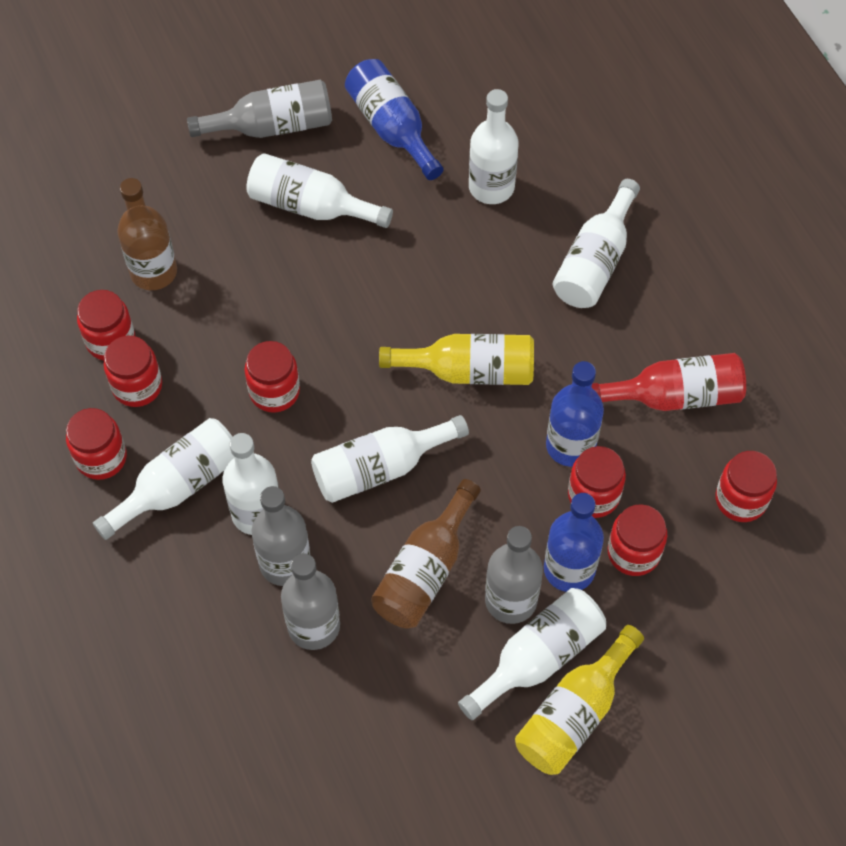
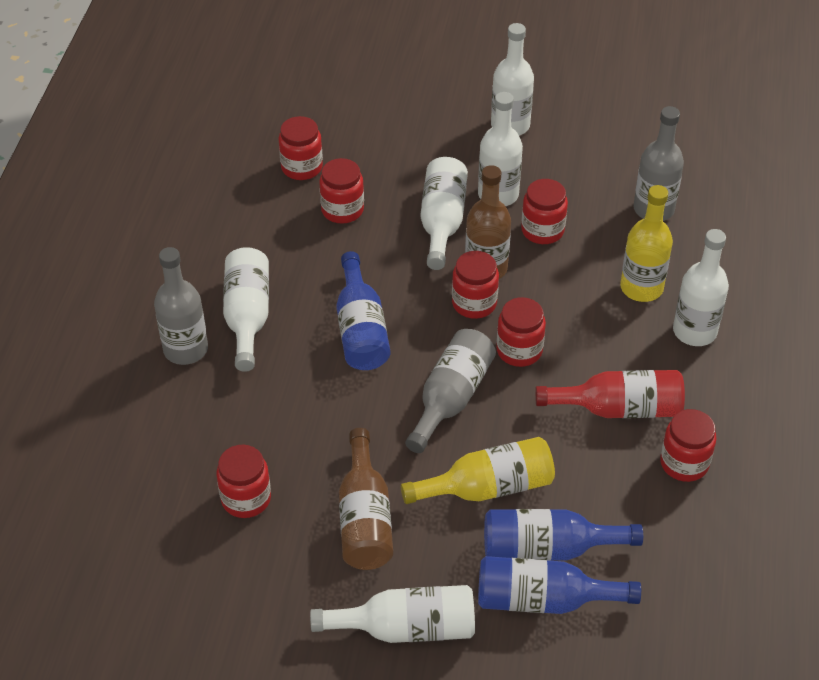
grey bottle: [187,80,332,138] [252,486,310,586] [281,553,340,650] [485,526,543,624] = 4 -> [154,247,208,365] [405,329,496,453] [633,106,684,221] = 3
white bottle: [93,418,234,540] [223,433,279,535] [246,153,393,228] [311,415,469,503] [458,588,606,720] [469,89,519,204] [553,179,640,308] = 7 -> [223,247,269,372] [310,585,475,643] [420,157,468,270] [478,92,523,206] [491,23,534,136] [673,229,729,346] = 6

